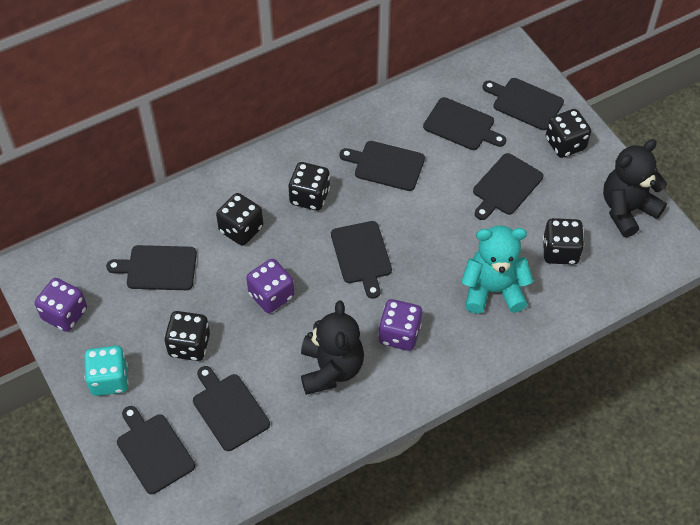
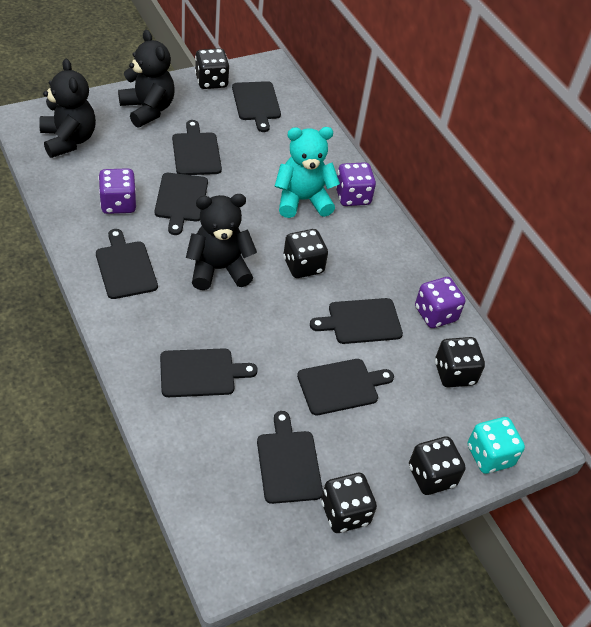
black teddy bear: [301,301,364,395] [603,139,667,237] = 2 -> [39,58,96,158] [118,30,175,128] [186,194,257,290] = 3

